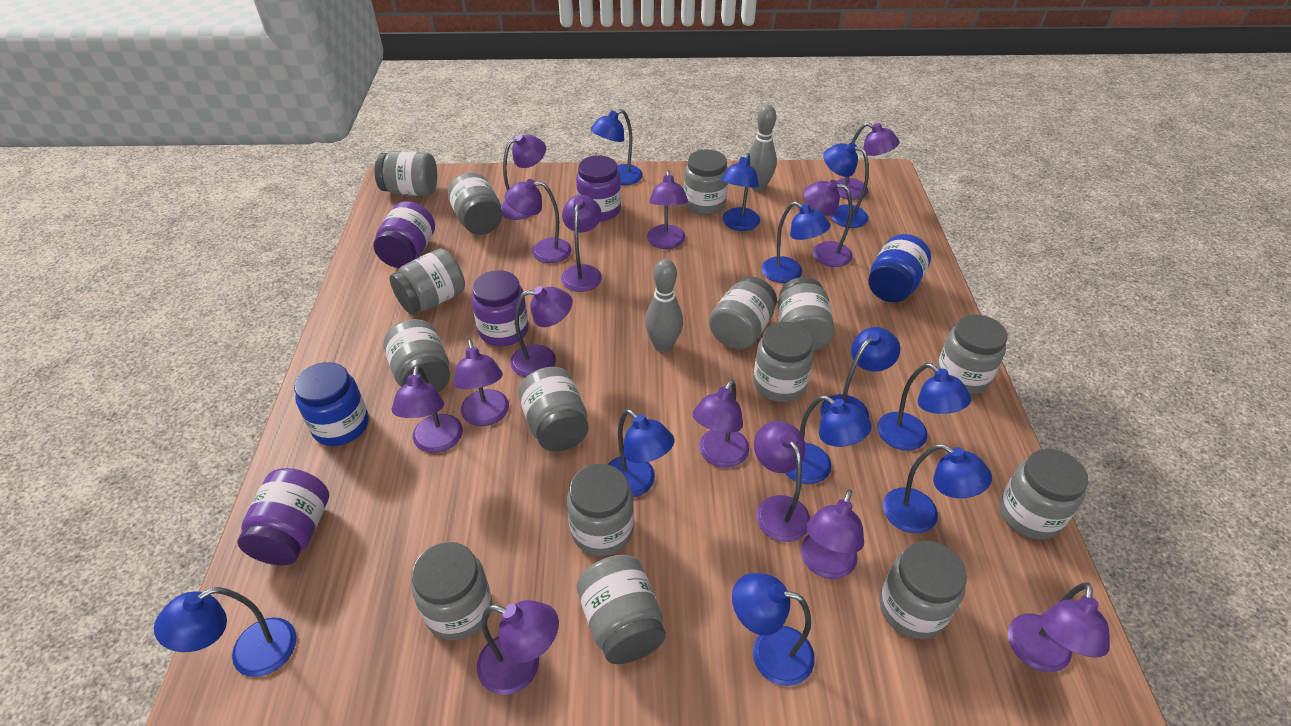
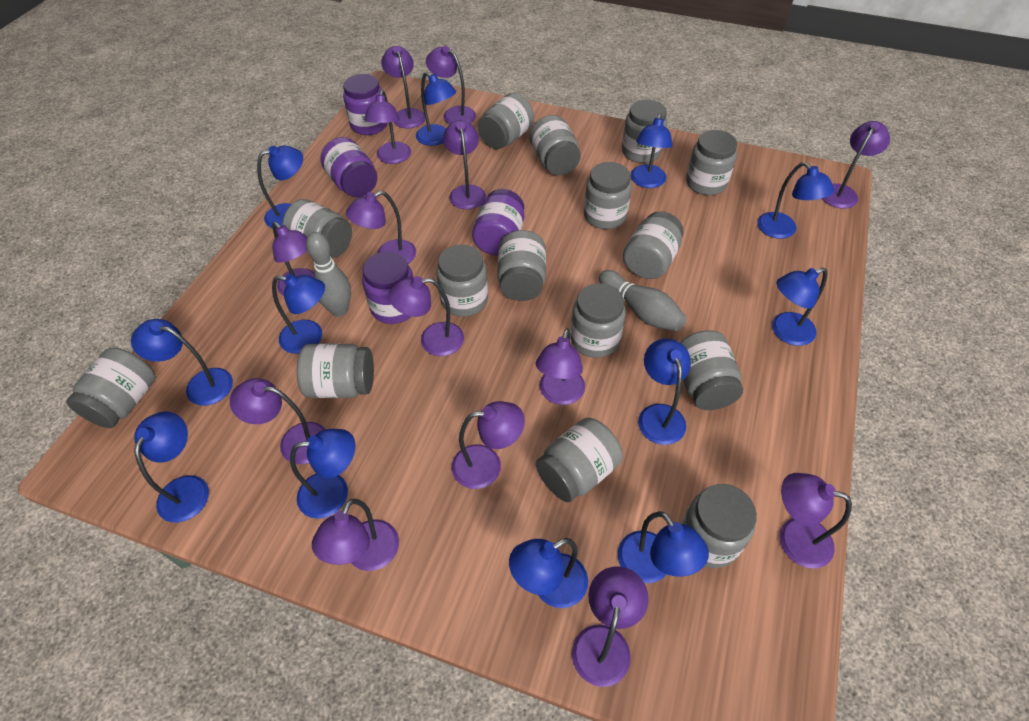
blue jar: [294,362,369,446] [869,234,931,302] = 2 -> none = 0
blue lamp: [154,587,297,677] [591,109,643,185] [608,409,675,498] [721,153,760,231] [732,573,815,686] [762,202,831,283] [785,396,872,484] [820,327,900,418] [823,142,869,228] [877,363,971,451] [883,444,992,533] = 11 -> [131,319,233,406] [134,412,209,522] [257,146,303,228] [272,274,325,354] [290,429,355,519] [416,72,456,146] [509,538,588,608] [618,511,709,583] [631,113,673,188] [638,338,691,445] [757,162,834,239] [772,268,828,346] = 12

